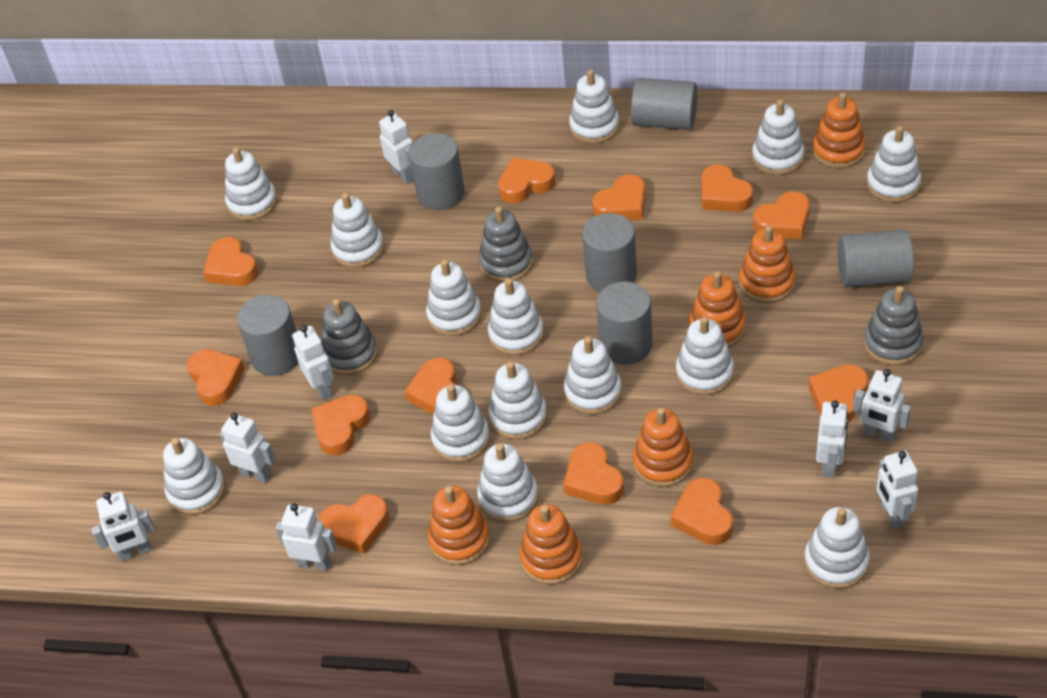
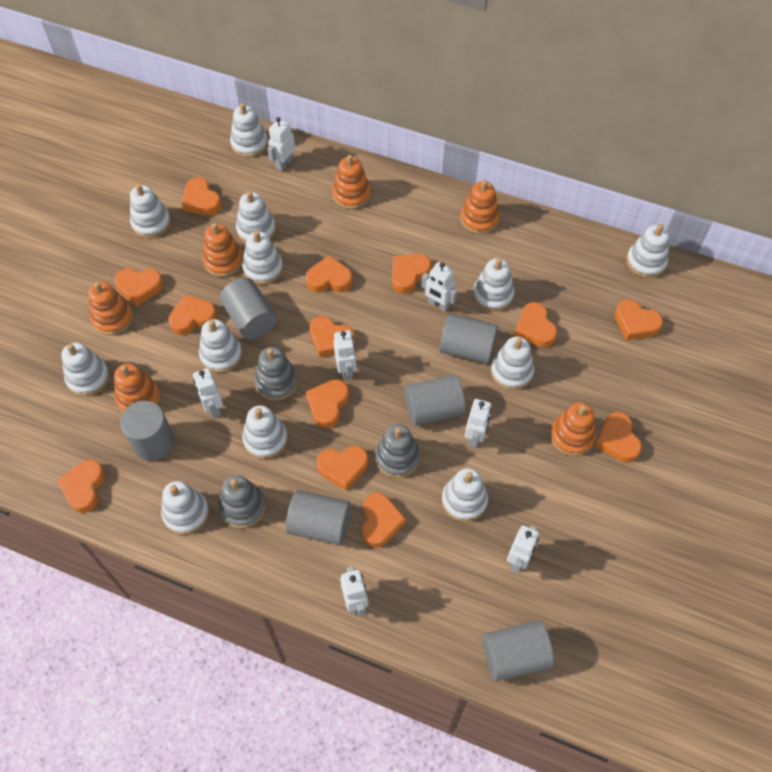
orange heart: [187,349,245,406] [203,237,258,286] [311,395,370,456] [318,494,389,554] [405,358,456,415] [498,157,556,203] [563,442,624,505] [592,174,645,220] [671,478,733,545] [702,164,753,212] [753,192,810,239] [808,364,869,423] = 12 -> [57,460,105,513] [114,268,163,306] [168,294,217,335] [182,177,222,215] [306,255,353,293] [306,379,349,428] [310,316,355,357] [317,446,368,491] [362,493,406,548] [392,254,431,294] [514,302,557,348] [595,412,642,462] [614,300,663,340] = 13
white robot: [91,492,155,561] [220,413,275,483] [275,503,337,571] [292,325,334,400] [379,110,414,184] [816,400,848,478] [853,369,911,443] [876,451,918,529] = 8 -> [193,368,223,418] [267,117,295,172] [334,330,356,380] [340,566,368,616] [421,262,458,312] [465,399,492,448] [507,525,539,573] = 7
white stacking toy: [163,438,225,515] [225,147,277,221] [330,193,384,268] [426,259,482,336] [431,384,490,462] [477,443,538,522] [488,278,544,355] [488,361,547,440] [564,336,622,415] [569,69,620,144] [676,317,734,395] [752,99,805,175] [804,507,870,589] [866,126,921,203] = 14 -> [62,343,109,396] [130,184,171,238] [161,481,209,535] [199,319,242,373] [230,103,268,158] [236,191,276,243] [242,231,283,285] [242,405,287,459] [442,468,488,522] [473,258,514,312] [491,336,534,390] [626,224,669,278] = 12

